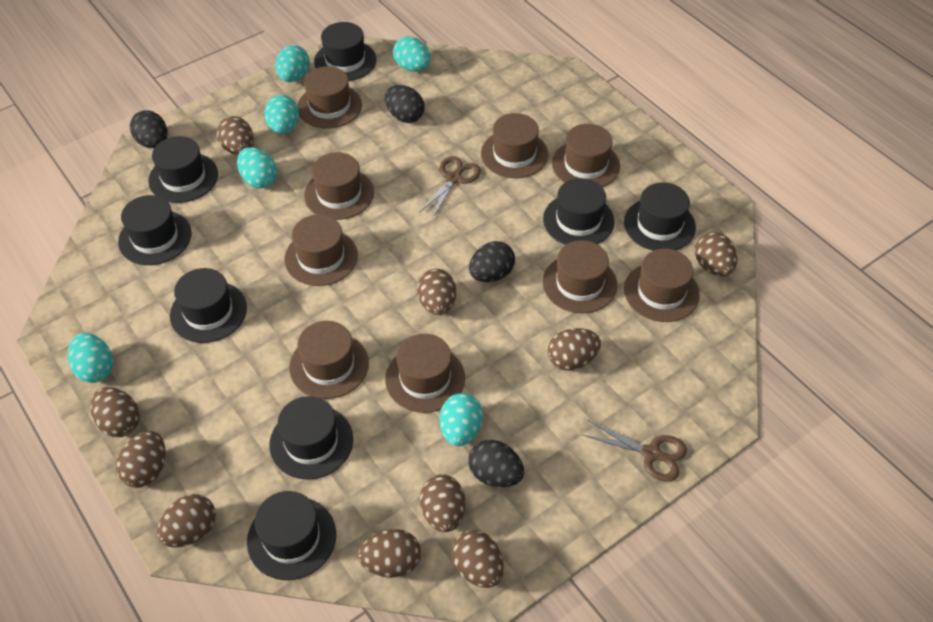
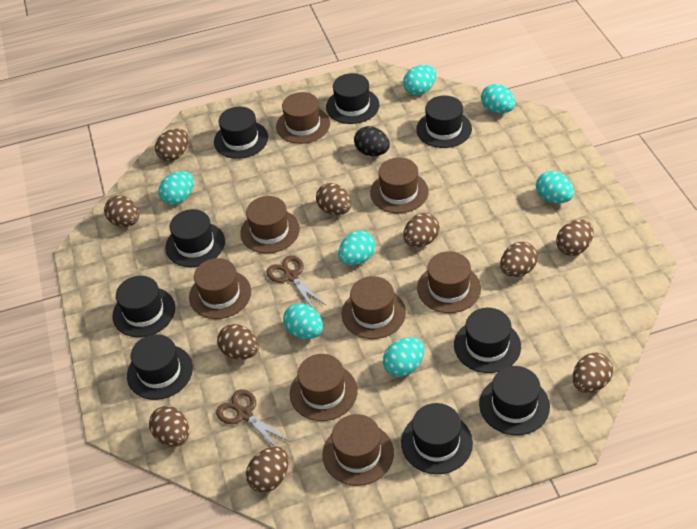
black egg: [130,110,167,148] [385,85,424,123] [468,440,524,487] [469,241,515,282] = 4 -> [354,126,390,156] = 1
black hat: [118,195,191,265] [148,136,218,203] [170,268,247,343] [247,491,336,580] [269,396,353,479] [314,22,376,81] [543,178,614,245] [624,182,696,251] = 8 -> [112,276,175,337] [127,334,193,400] [165,209,225,267] [214,107,268,159] [326,73,379,124] [401,403,473,474] [416,96,472,148] [454,308,521,373] [479,366,550,435] = 9
brown hat: [284,215,358,286] [289,321,369,399] [297,66,362,129] [304,152,374,220] [385,334,465,413] [481,113,548,178] [543,240,617,313] [552,124,620,187] [624,248,700,322] = 9 -> [189,258,251,319] [240,196,300,254] [276,92,330,144] [290,354,358,421] [322,414,394,486] [341,276,406,339] [370,157,428,213] [417,251,481,313] = 8
turquoise egg: [68,333,113,383] [237,147,277,188] [264,95,299,134] [275,45,310,82] [393,36,431,71] [440,393,483,446] = 6 -> [158,171,194,205] [283,303,323,339] [338,231,375,265] [383,337,425,377] [403,65,436,95] [481,84,515,114] [536,171,574,204] = 7

